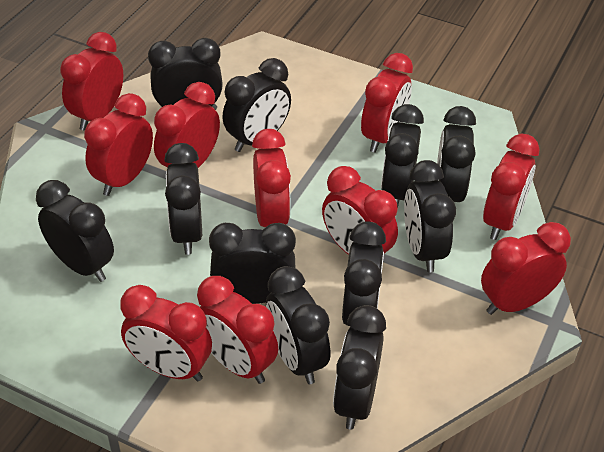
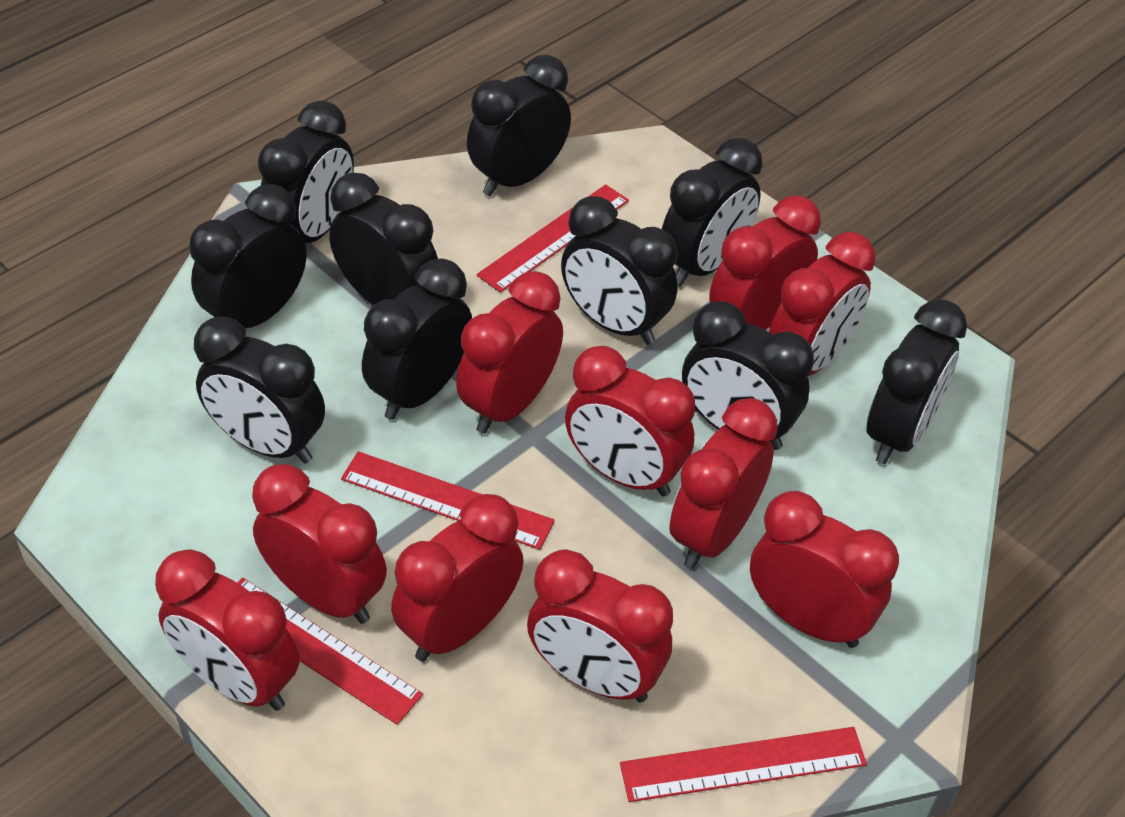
black clock: [36,180,114,282] [148,38,223,110] [164,143,202,255] [209,223,296,304] [223,58,291,152] [266,266,330,384] [333,305,386,430] [342,221,386,326] [381,104,424,207] [404,160,456,272] [437,106,476,202] = 11 -> [189,184,307,329] [194,317,325,464] [258,101,354,243] [329,173,438,305] [362,259,472,420] [467,55,571,196] [561,196,678,345] [662,138,763,287] [682,301,814,450] [866,299,967,464] = 10
red ruler: none = 0 -> [237,577,423,725] [341,451,555,550] [477,184,629,293] [620,727,867,802] = 4

